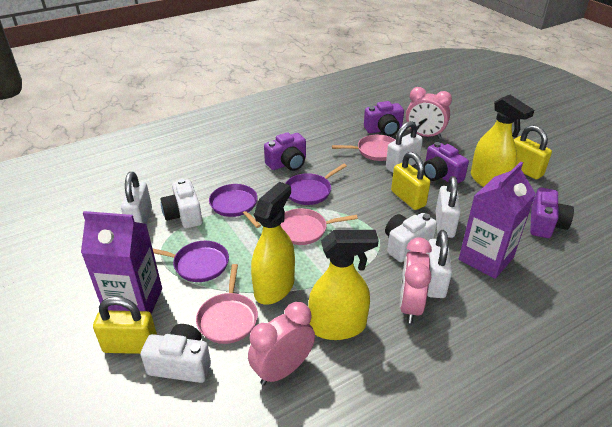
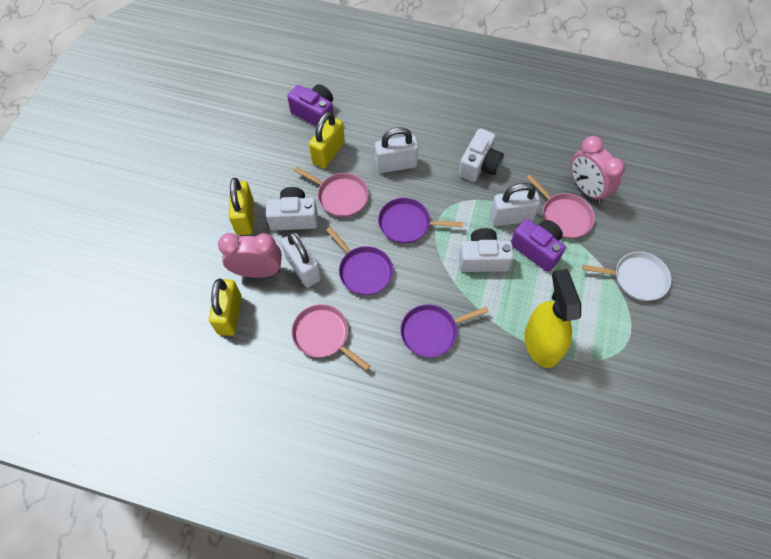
pink clock: [248,302,315,385] [400,237,432,323] [406,87,452,139] = 3 -> [218,233,282,278] [571,136,625,203] = 2
purple camera: [264,132,306,171] [364,101,404,136] [423,142,469,183] [530,188,574,238] = 4 -> [287,84,334,127] [511,219,566,272] = 2
purple carton: [81,211,162,314] [459,162,536,279] = 2 -> none = 0
white padlock: [121,172,152,224] [386,121,423,173] [427,230,452,298] [436,176,461,238] = 4 -> [281,232,321,287] [375,127,419,173] [490,183,540,226] = 3
white pan: none = 0 -> [582,252,671,301] = 1
yellow spray bottle: [251,182,295,305] [308,230,379,340] [471,95,534,187] = 3 -> [524,269,581,368] = 1

